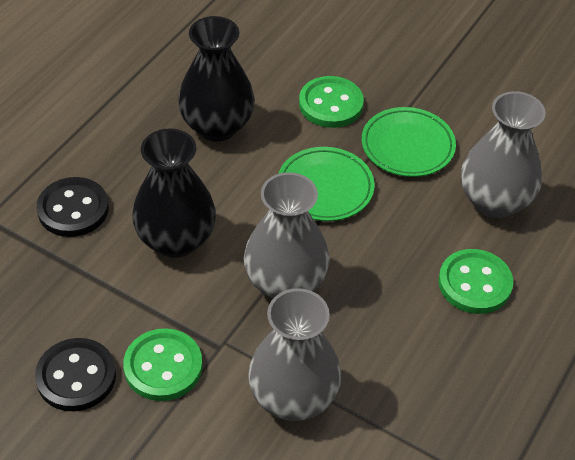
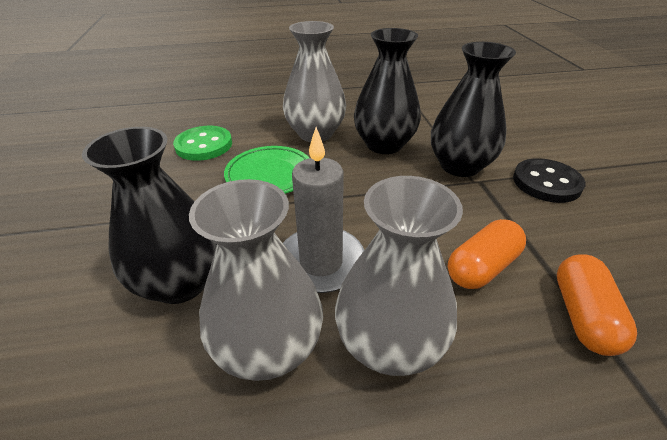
black button: [35,338,116,411] [37,177,109,237] = 2 -> [513,158,586,203] = 1
black vase: [132,128,216,258] [178,16,255,142] = 2 -> [82,127,217,304] [354,28,421,154] [431,42,516,177] = 3
green button: [123,328,202,401] [299,76,364,128] [438,249,513,314] = 3 -> [173,126,232,161] = 1
green plate: [278,147,374,221] [362,107,456,177] = 2 -> [224,146,309,194] = 1
grey candle: none = 0 -> [283,127,364,293] = 1
orange capsule: none = 0 -> [448,219,526,289] [557,254,637,356] = 2

